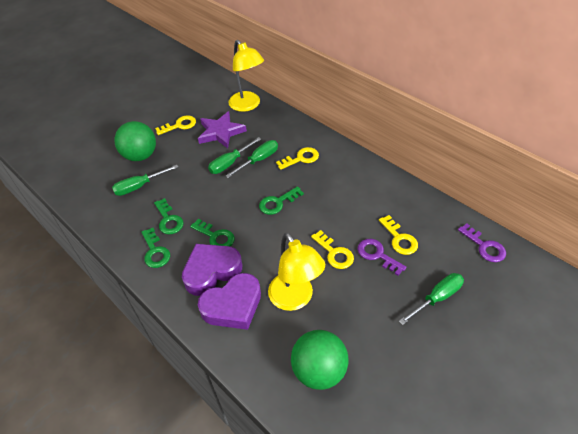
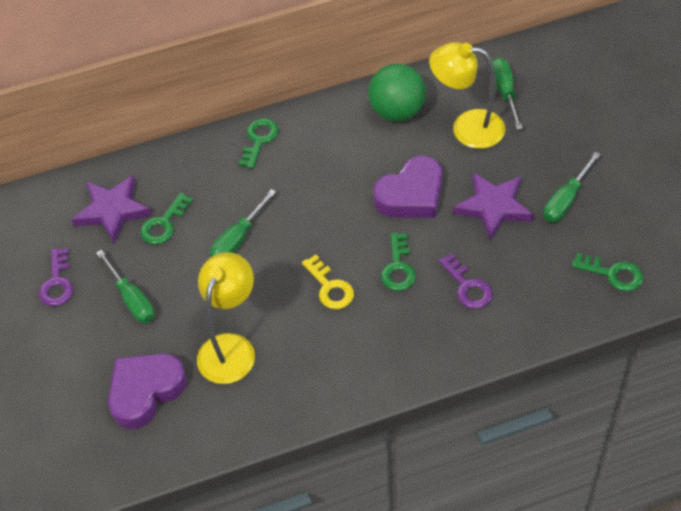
green ball: [114,121,156,161] [291,330,348,390] = 2 -> [368,64,426,122] = 1
purple star: [198,111,247,148] = 1 -> [72,175,152,243] [453,172,534,240] = 2
yellow key: [155,115,196,135] [276,147,319,170] [311,230,354,269] [379,215,418,255] = 4 -> [302,255,354,309] = 1

